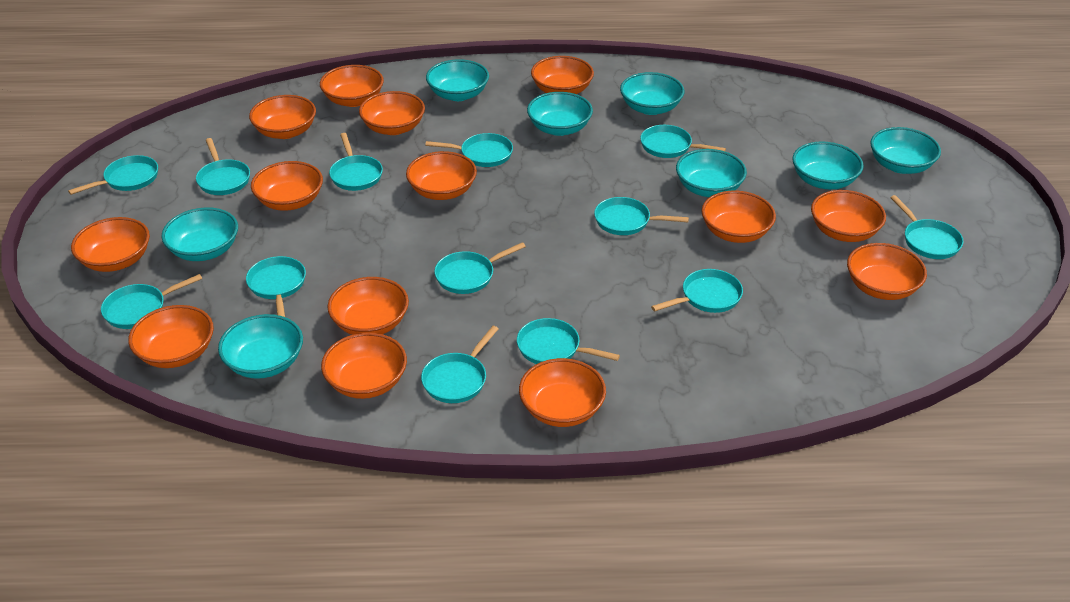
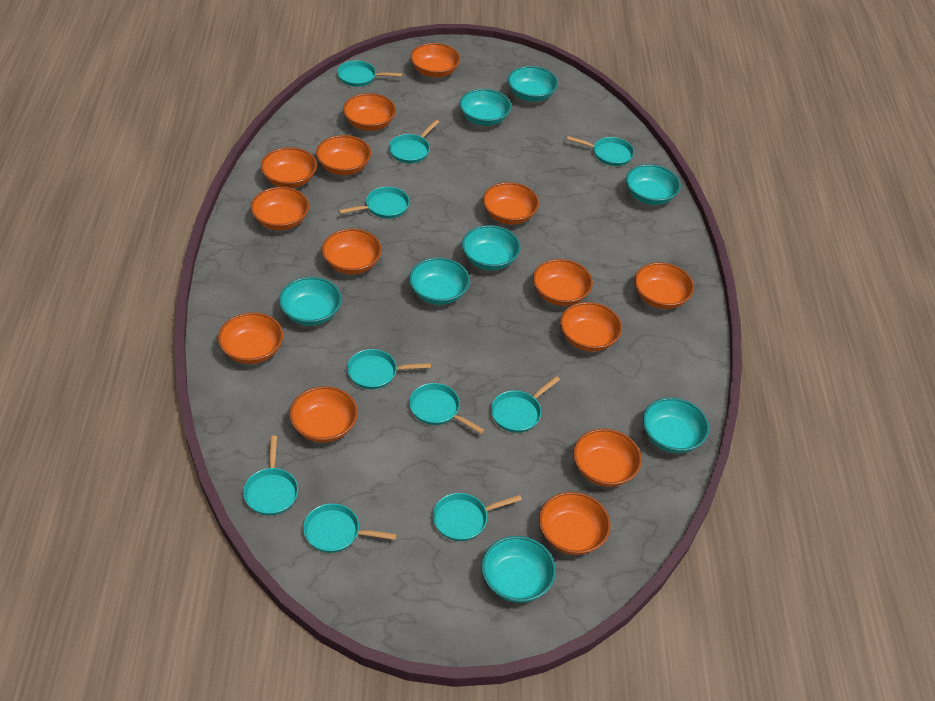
turquoise pan: [68,155,158,195] [101,274,202,329] [196,138,250,195] [246,256,306,317] [329,133,383,191] [421,326,498,403] [425,133,513,167] [434,242,526,294] [517,318,620,364] [594,197,689,235] [640,125,726,158] [651,269,743,313] [890,195,964,259] = 13 -> [243,435,298,516] [303,503,397,553] [337,60,402,87] [339,187,409,219] [347,349,431,389] [389,120,439,163] [409,383,485,434] [433,493,522,541] [491,376,560,433] [567,136,634,166] = 10

